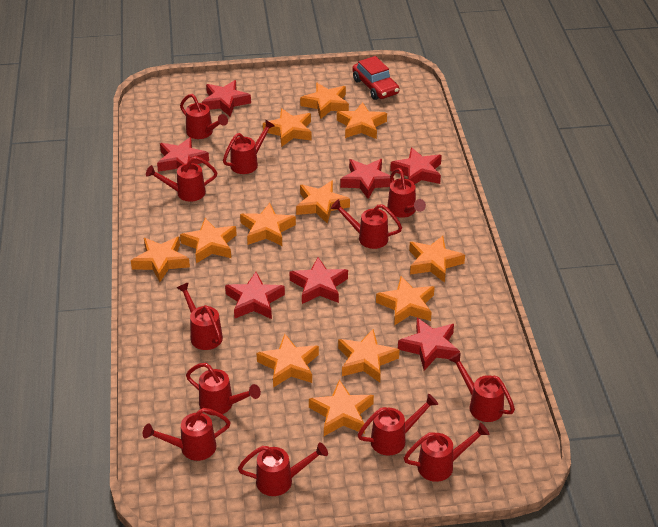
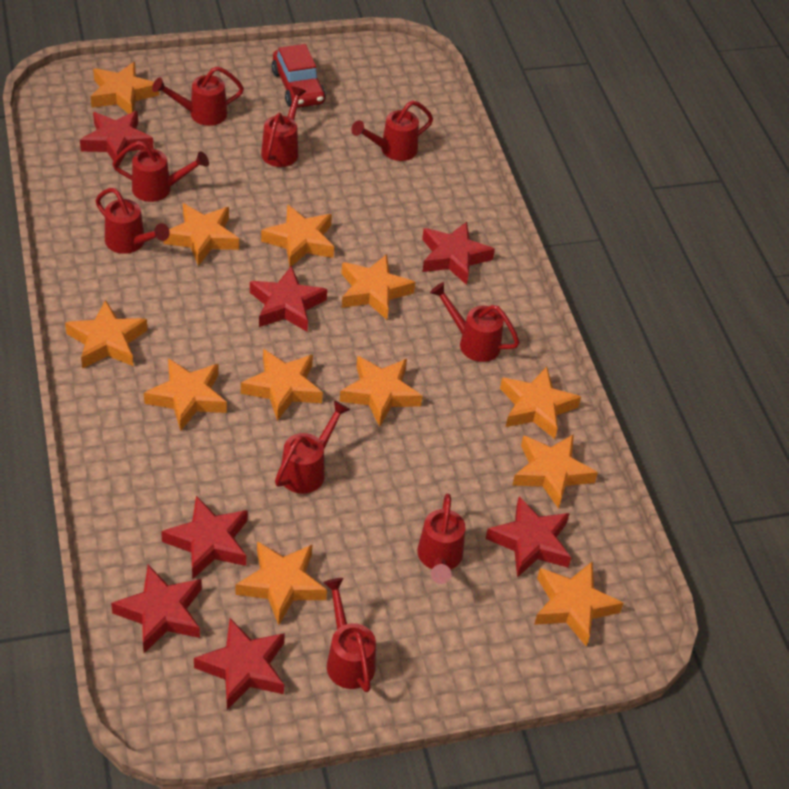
red watering can: [143,408,231,461] [146,156,217,202] [177,282,223,350] [180,94,228,139] [186,363,261,415] [223,120,275,174] [238,442,328,496] [331,199,402,249] [358,394,438,455] [387,168,426,218] [404,423,489,482] [448,352,515,422] = 12 -> [95,188,170,254] [112,141,209,202] [152,66,244,126] [261,86,306,167] [275,400,350,494] [323,578,376,692] [352,100,433,161] [417,493,465,584] [430,282,519,362] = 9

